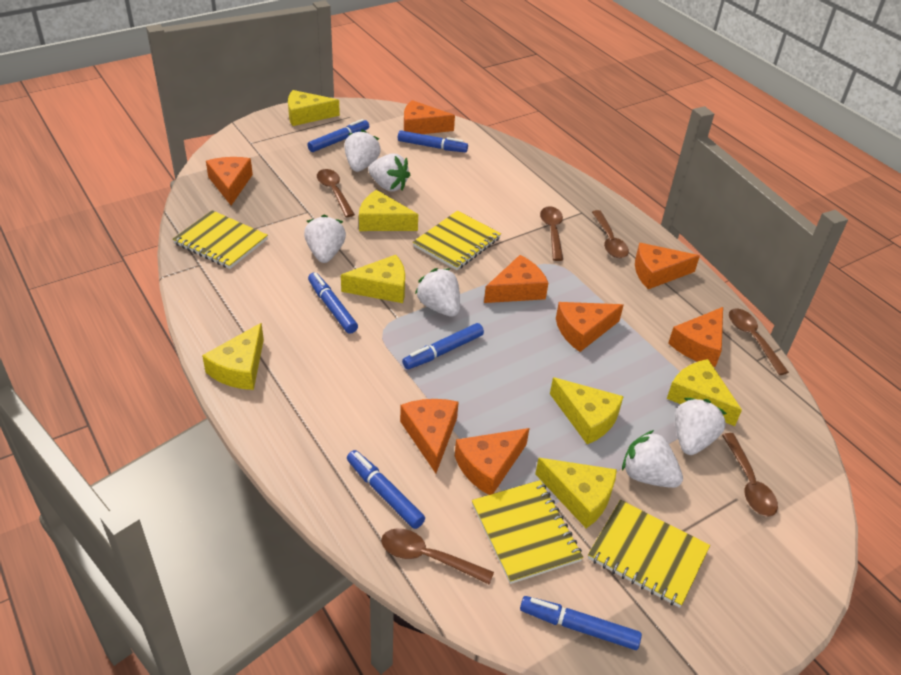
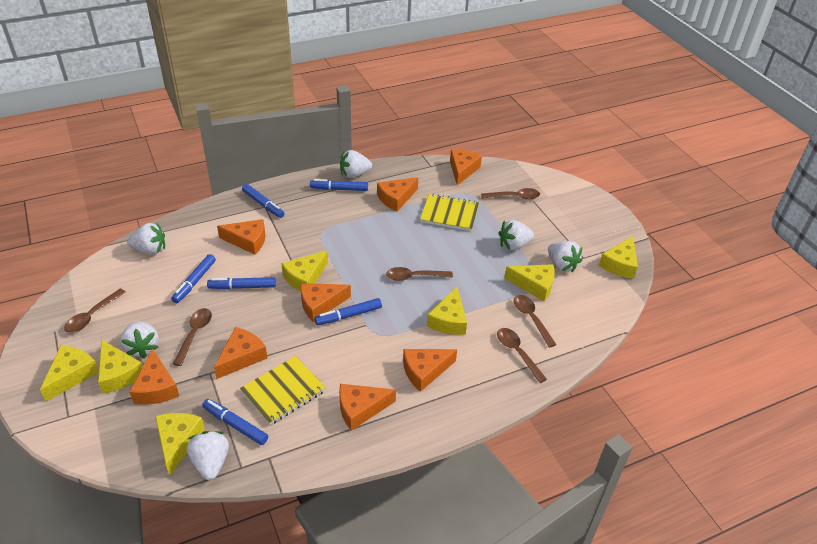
yellow notebook: [173,210,268,269] [413,211,501,270] [472,480,583,584] [588,500,710,608] = 4 -> [240,356,326,425] [420,194,479,231] = 2

